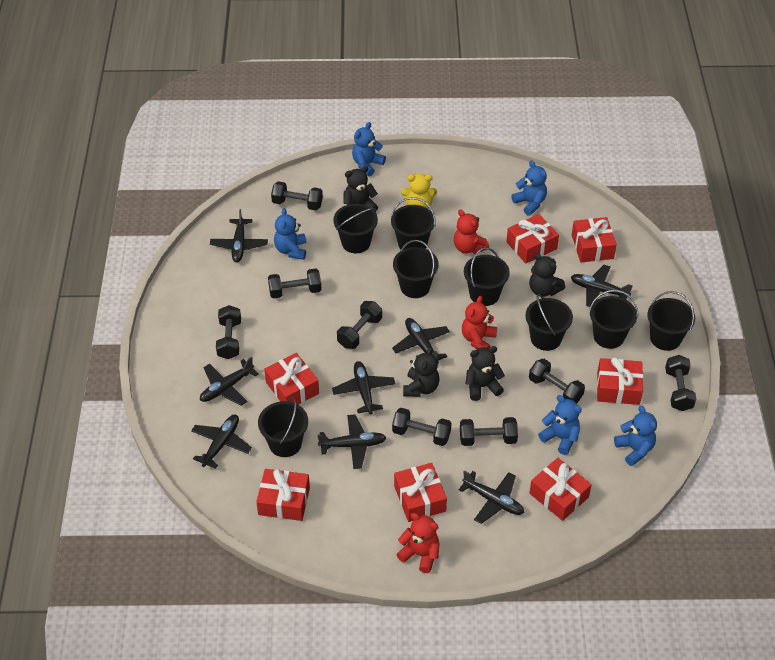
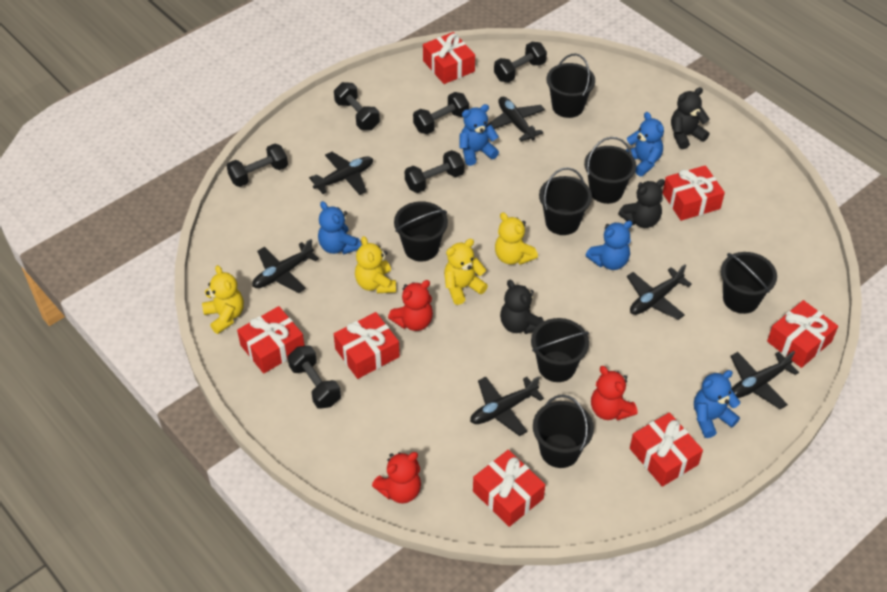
black bucket: [258,397,308,457] [333,204,378,253] [391,197,436,250] [393,240,439,298] [464,247,510,306] [526,294,573,351] [589,290,638,349] [647,291,695,351] = 8 -> [394,201,448,261] [531,318,589,382] [533,395,594,468] [539,167,592,235] [546,54,595,118] [584,137,636,204] [721,252,777,314] = 7
black dumbbell: [216,305,241,359] [268,269,322,299] [271,181,323,210] [337,301,382,349] [392,408,451,446] [460,417,518,446] [529,359,585,403] [665,355,696,411] = 8 -> [227,144,288,187] [288,346,341,409] [334,82,380,130] [405,150,464,193] [413,92,469,134] [494,42,547,83] = 6
black plane: [191,415,252,469] [200,357,259,406] [210,209,268,263] [317,414,386,469] [332,361,395,414] [392,318,450,363] [458,471,524,524] [571,265,633,307] = 8 -> [252,239,319,293] [309,152,373,195] [470,376,544,436] [486,97,545,142] [627,264,692,320] [730,351,799,409] = 6
black teddy bear: [343,166,378,212] [403,347,440,397] [466,346,505,401] [529,253,565,297] = 4 -> [500,280,544,334] [618,179,665,228] [671,87,710,149] = 3
yellow teddy bear: [401,173,437,209] = 1 -> [202,265,244,334] [355,236,396,293] [444,239,488,305] [495,212,538,265] = 4

